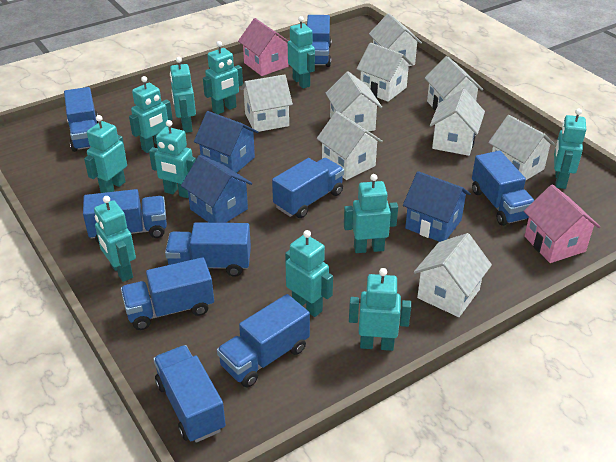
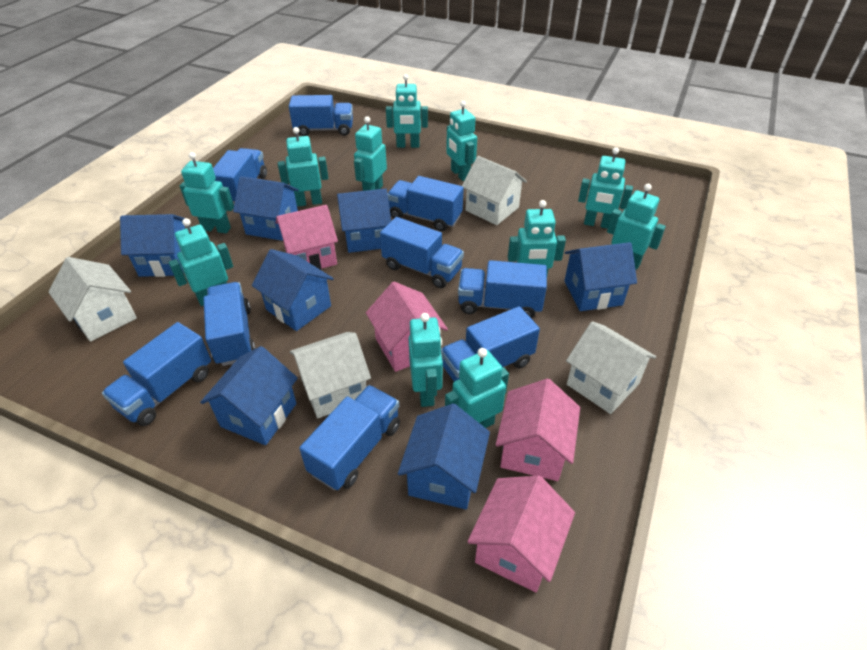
blue house: [181,155,252,223] [194,111,258,173] [403,171,471,242] = 3 -> [120,214,185,277] [200,346,298,445] [233,176,299,241] [252,249,334,331] [337,189,391,253] [398,404,490,509] [564,242,637,311] = 7
pink house: [238,18,289,76] [524,184,600,263] = 2 -> [275,205,338,270] [366,282,448,372] [467,476,575,592] [496,379,580,481] = 4
white house: [240,74,293,132] [317,111,383,180] [325,71,382,131] [357,43,413,102] [369,13,422,66] [414,233,492,317] [425,56,483,111] [430,89,485,156] [488,115,556,180] = 9 -> [48,257,137,342] [290,332,371,418] [462,156,527,225] [566,321,656,414] = 4

